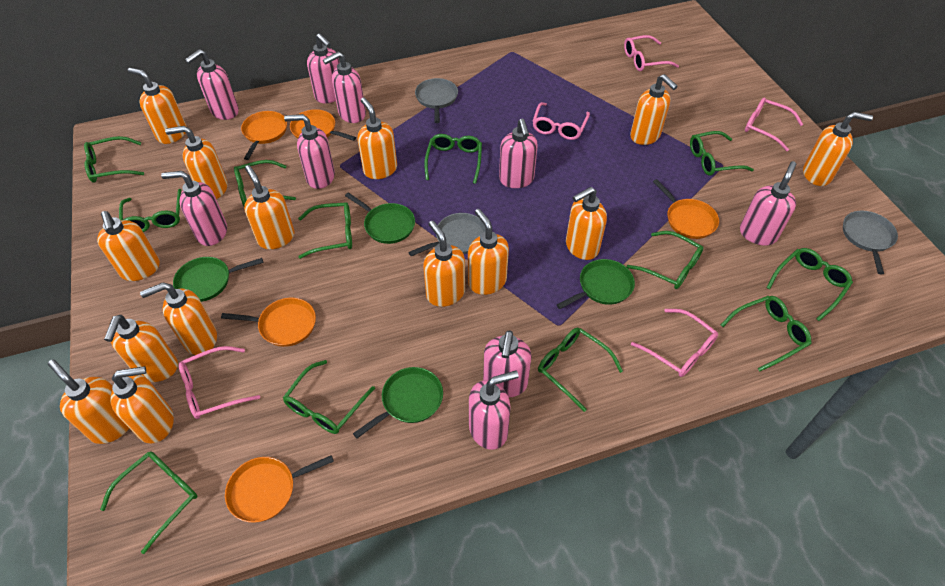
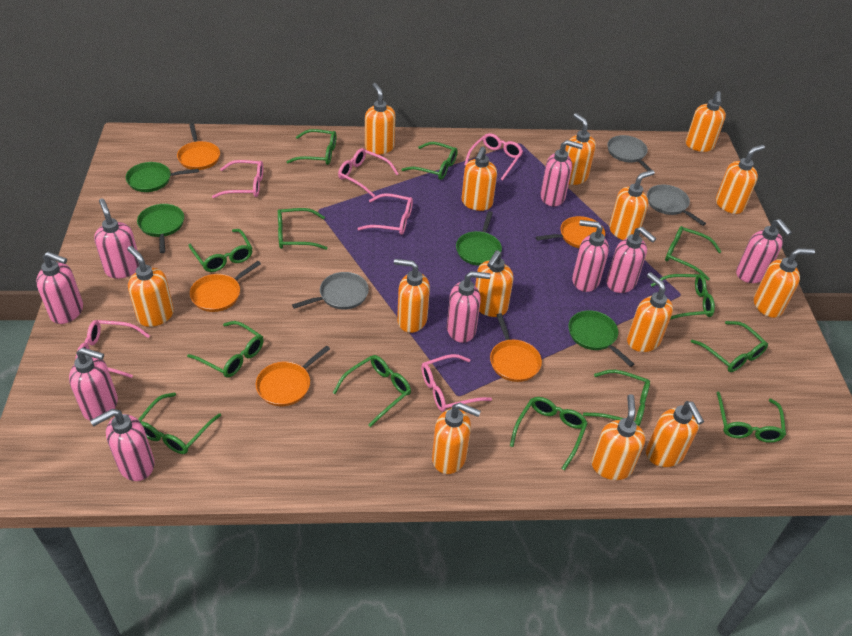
green glasses: [84,136,144,183] [100,452,198,554] [119,189,181,232] [234,160,296,206] [283,360,375,434] [298,202,352,259] [424,134,482,184] [538,328,623,412] [627,231,703,289] [690,131,754,176] [721,296,812,372] [766,248,853,321] = 12 -> [138,393,221,454] [187,321,263,378] [188,229,253,272] [278,208,328,250] [286,129,336,165] [333,355,411,427] [401,142,458,180] [510,397,588,471] [583,370,650,426] [651,274,715,320] [665,226,722,280] [691,321,768,372] [717,392,786,443] = 13
pink glasses: [179,346,260,419] [532,102,590,140] [624,35,679,71] [631,309,718,377] [745,98,803,151] = 5 -> [75,320,150,378] [212,160,263,198] [338,148,399,197] [357,193,413,235] [421,354,492,412] [464,133,523,181] = 6

